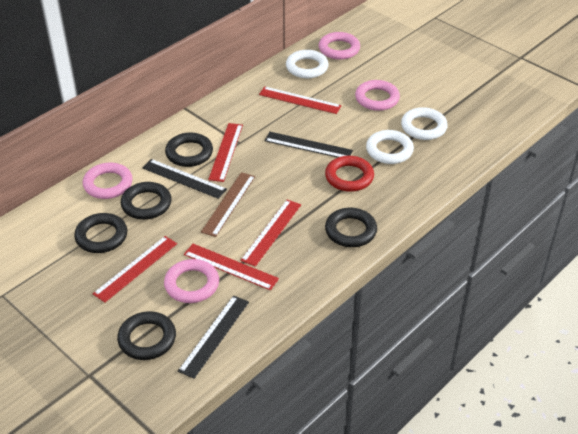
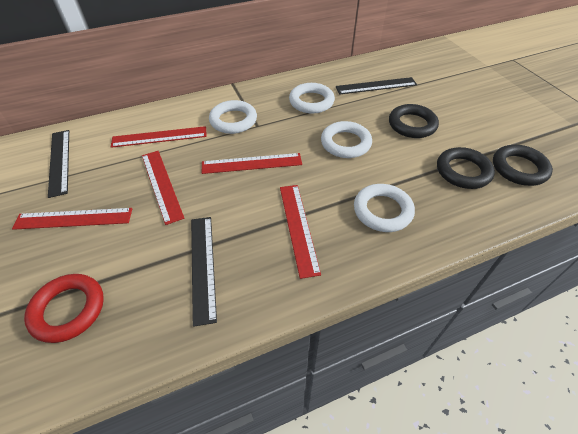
black ring: [74,213,127,253] [117,311,176,360] [121,182,171,220] [165,132,213,167] [325,208,377,247] = 5 -> [389,104,439,138] [437,147,495,189] [493,145,553,186] = 3
brown ruler: [201,172,255,237] = 1 -> none = 0
pink ring: [83,163,133,199] [164,259,219,303] [319,32,360,60] [355,80,400,111] = 4 -> none = 0
white ring: [286,50,329,78] [366,130,414,164] [401,107,448,140] = 3 -> [209,100,257,134] [289,83,335,114] [321,121,372,158] [354,184,415,232] = 4

